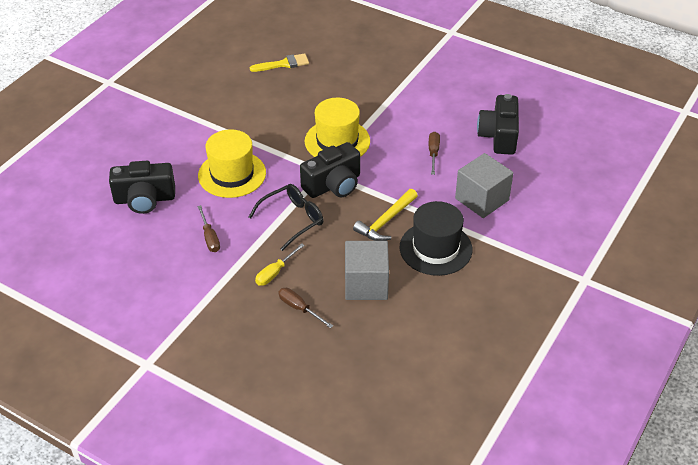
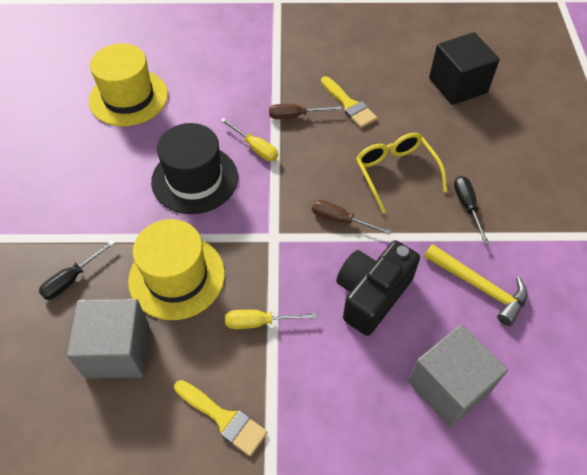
black camera: [109,161,175,214] [300,142,360,198] [477,94,519,155] = 3 -> [336,240,420,336] = 1
black cube: none = 0 -> [429,32,500,105] = 1
black glasses: [249,184,324,251] = 1 -> none = 0
black screwdriver: none = 0 -> [39,240,115,300] [454,176,489,245] = 2
brown screwdriver: [197,205,220,252] [278,288,333,328] [429,132,440,175] = 3 -> [269,104,342,119] [312,200,391,235] = 2
yellow brush: [250,53,309,72] = 1 -> [174,380,267,456] [321,76,377,128] = 2
yellow glasses: none = 0 -> [356,133,447,213] = 1
yellow screwdriver: [255,243,305,286] = 1 -> [220,118,278,161] [225,310,317,329] = 2

